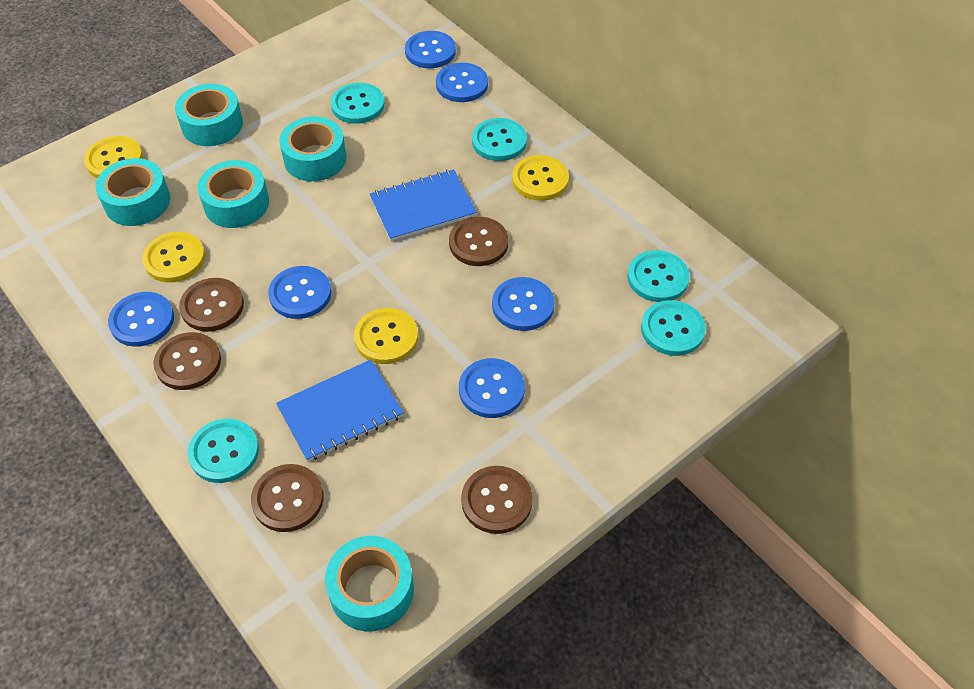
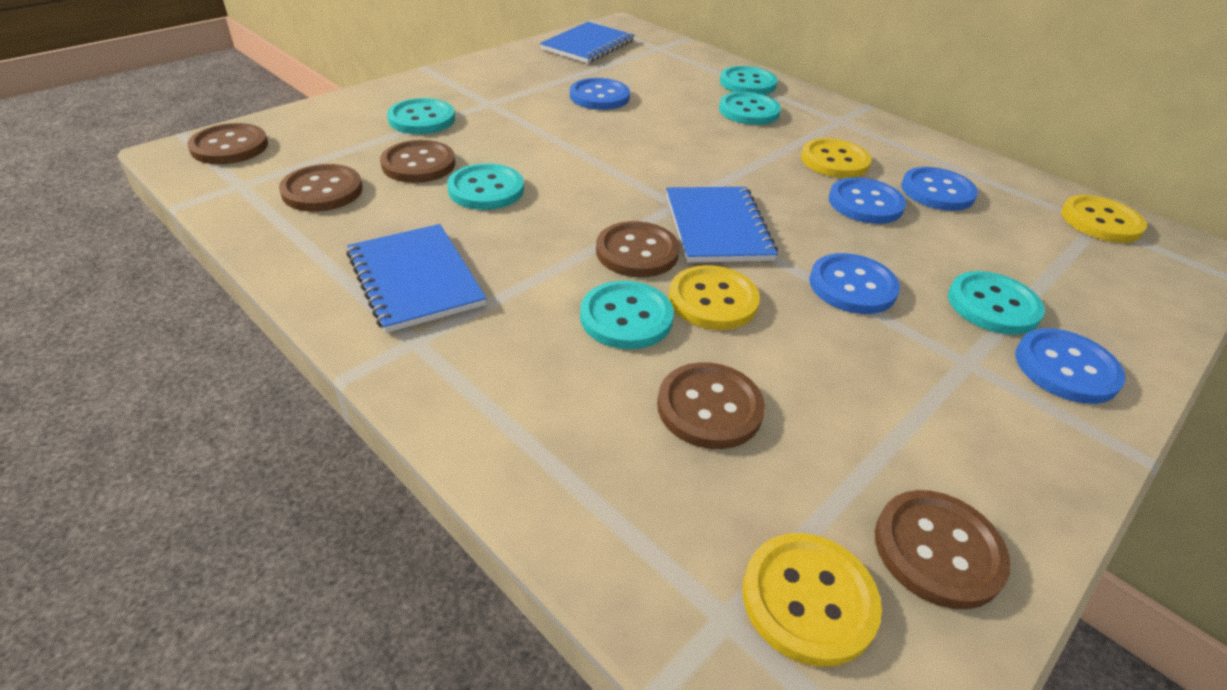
blue button: [108,292,174,347] [268,266,331,319] [405,31,456,68] [436,63,488,102] [459,358,525,418] [492,277,555,331] = 6 -> [570,78,630,110] [809,253,900,314] [829,177,906,224] [901,167,978,211] [1015,328,1126,404] = 5
blue notebook: [276,360,404,462] [370,169,477,241] = 2 -> [346,224,487,333] [540,22,634,63] [666,187,778,263] = 3
brown button: [153,332,221,390] [179,278,244,332] [251,464,324,532] [449,217,508,266] [461,466,533,534] = 5 -> [188,123,268,164] [279,164,362,212] [380,140,455,183] [596,221,680,277] [657,362,765,449] [875,490,1011,609] = 6
turquoise button: [188,419,259,483] [331,83,385,124] [472,118,527,161] [627,250,690,302] [641,300,706,356] = 5 -> [387,98,455,134] [447,163,524,210] [580,281,674,349] [719,92,781,125] [720,66,778,95] [948,271,1045,335] = 6
turquoise tape: [96,158,170,226] [175,84,243,146] [197,160,269,228] [279,116,346,181] [325,536,414,631] = 5 -> none = 0

